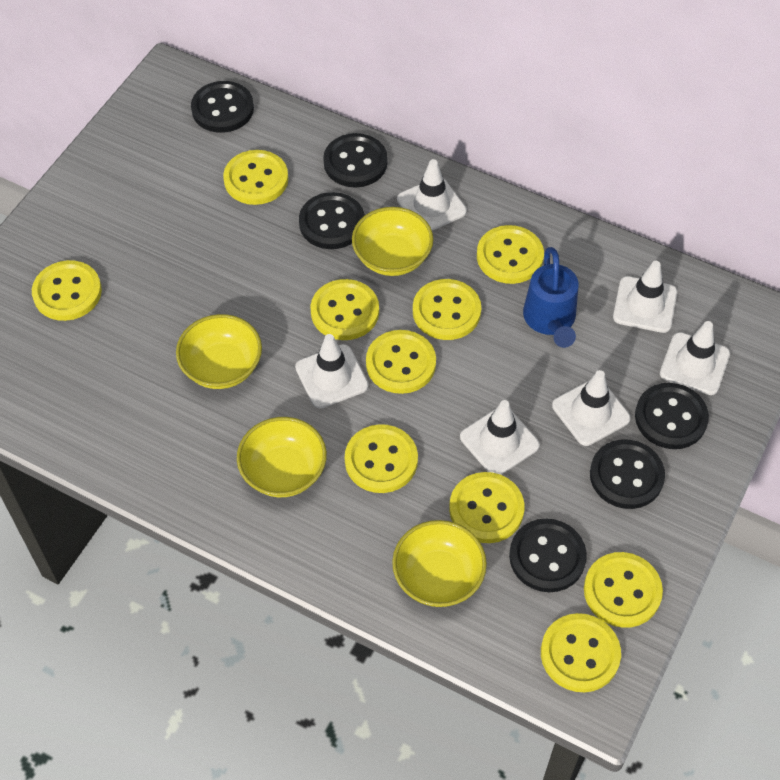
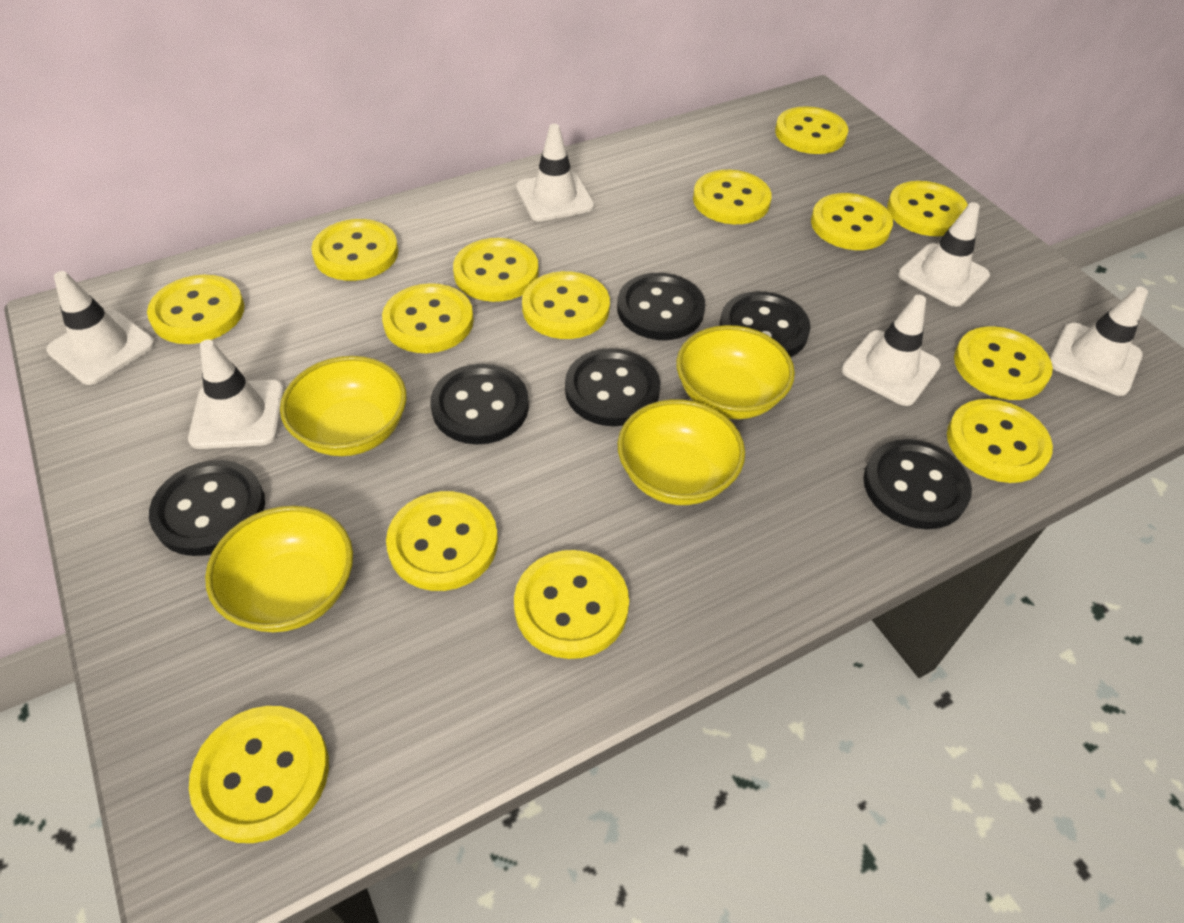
blue watering can: [523,247,578,348] = 1 -> none = 0
yellow button: [32,260,102,321] [223,150,288,205] [311,279,379,340] [345,424,418,493] [366,330,436,394] [413,279,481,340] [449,472,524,543] [477,225,544,284] [541,613,621,692] [584,552,663,628] = 10 -> [147,275,244,344] [189,706,329,843] [311,219,398,281] [382,283,474,353] [386,491,498,591] [453,238,539,302] [514,550,629,659] [522,271,610,339] [693,170,772,224] [775,106,848,154] [811,193,893,250] [887,181,968,236] [947,399,1053,483] [954,326,1053,400] = 14

